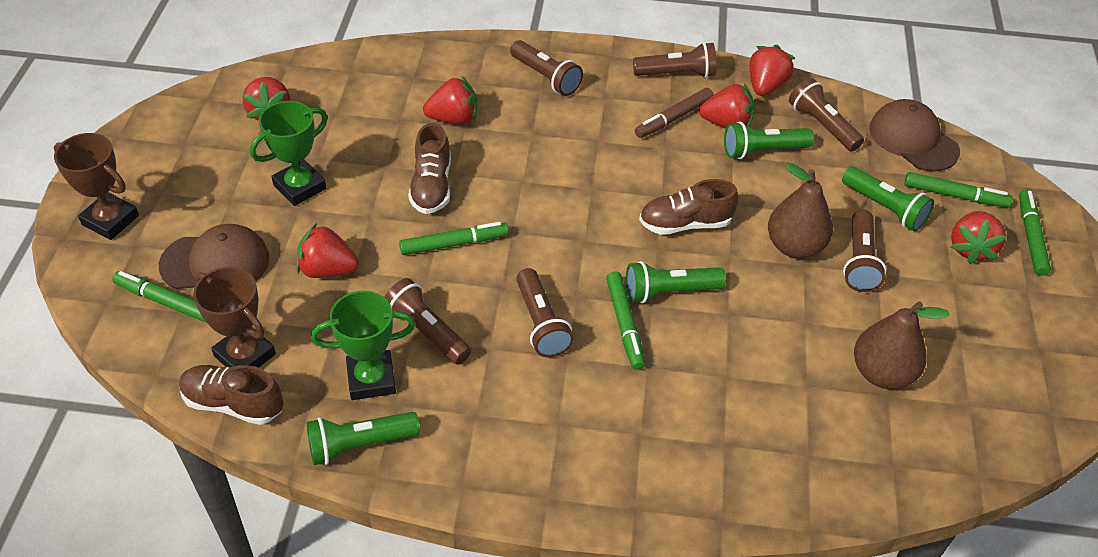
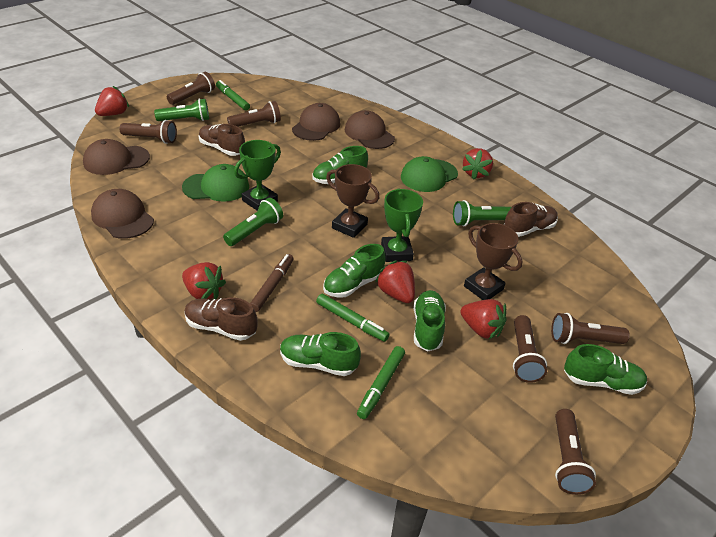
brown cap: [159,224,270,289] [869,99,960,171] = 2 -> [83,139,150,175] [91,189,154,239] [292,103,340,141] [345,110,395,149] = 4
brown pear: [768,163,833,259] [854,301,950,389] = 2 -> none = 0
green cap: none = 0 -> [182,164,249,202] [401,156,458,192] = 2
green flashlight: [307,412,420,465] [626,261,726,303] [724,122,814,159] [842,167,934,231] = 4 -> [154,98,209,121] [223,198,283,246] [453,200,511,226] = 3
green marker: [112,271,207,323] [399,222,509,255] [606,272,645,370] [904,172,1013,208] [1019,189,1051,276] = 5 -> [216,80,250,110] [316,294,390,342] [357,346,405,419] = 3
green shoe: none = 0 -> [280,332,361,376] [312,146,368,184] [323,244,386,297] [413,290,446,351] [564,344,647,395] = 5
red strawberry: [242,77,291,121] [296,223,359,278] [423,76,477,124] [699,83,755,128] [749,45,795,96] [951,211,1007,264] = 6 -> [95,86,129,116] [182,262,226,299] [375,261,415,303] [460,299,507,339] [462,148,493,180] = 5

